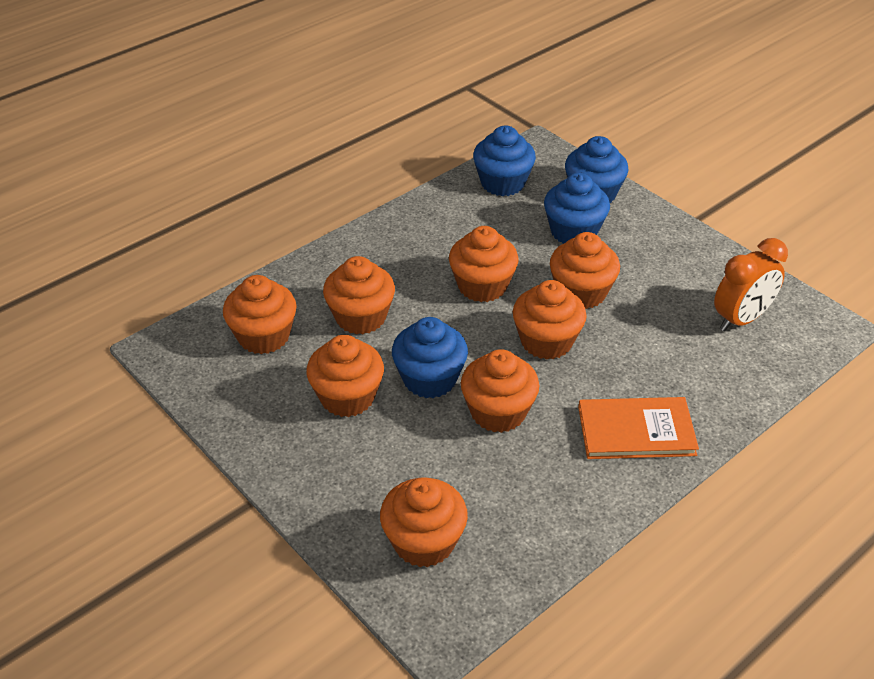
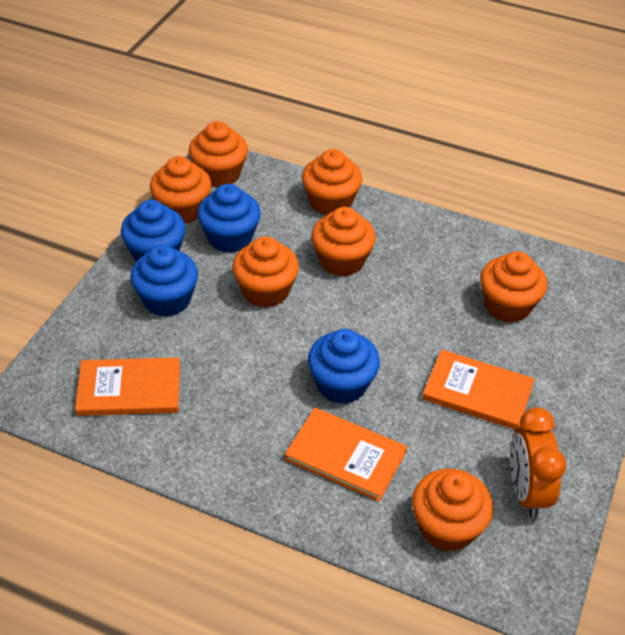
orange book: [578,397,699,459] = 1 -> [75,358,180,416] [285,408,407,502] [422,349,535,430] = 3
orange cupcake: [223,275,297,354] [306,335,384,417] [323,256,395,334] [380,477,468,567] [449,226,519,302] [461,349,539,433] [513,280,587,360] [550,232,620,309] = 8 -> [150,156,212,224] [189,121,248,187] [233,236,299,308] [302,149,362,216] [311,207,376,277] [412,469,493,552] [480,251,547,323] = 7

